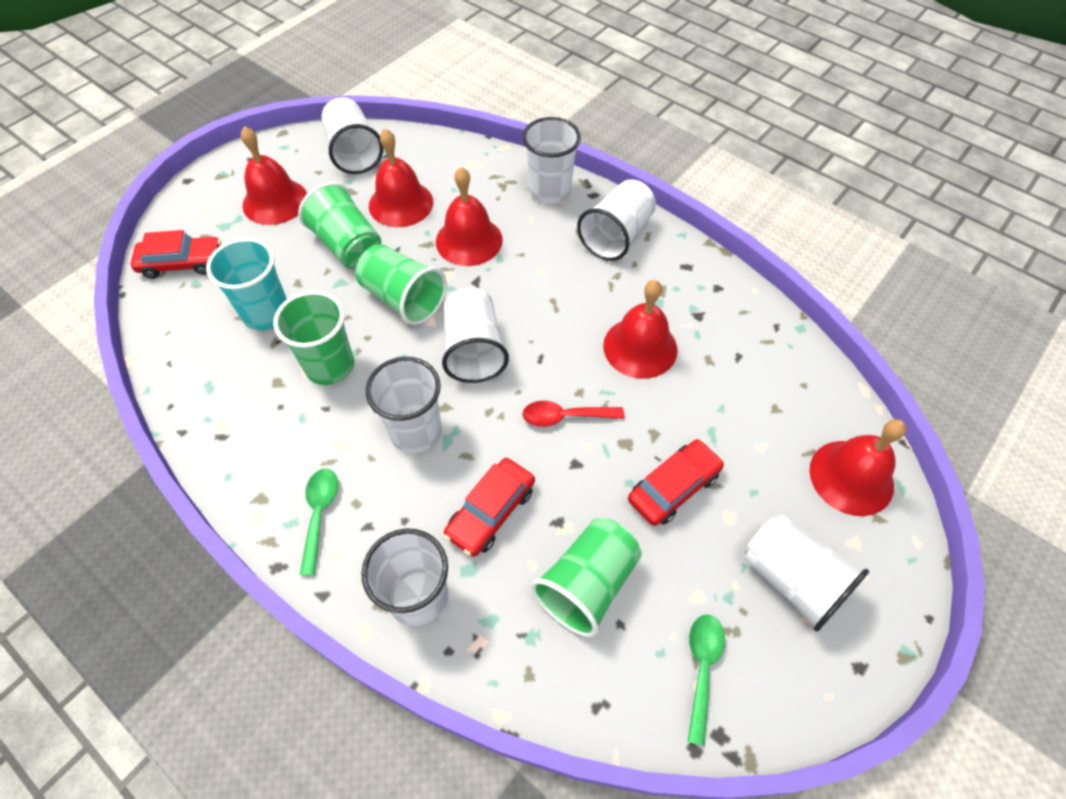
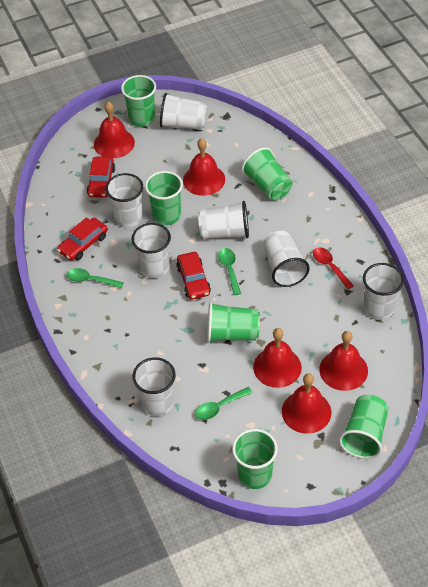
green cup: [273,291,354,385] [298,182,381,268] [356,244,447,325] [531,518,642,637] = 4 -> [121,75,156,127] [145,171,183,225] [207,302,260,343] [232,429,278,489] [242,147,293,201] [339,395,389,459] = 6
green spoon: [300,468,338,575] [687,615,725,746] = 2 -> [67,268,124,288] [195,387,252,420] [218,248,241,295] = 3
turquoise cup: [206,238,287,330] = 1 -> none = 0

